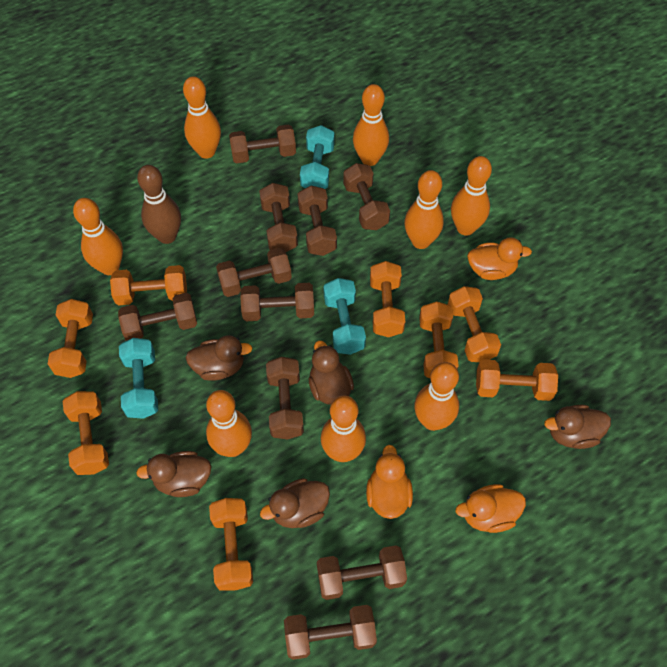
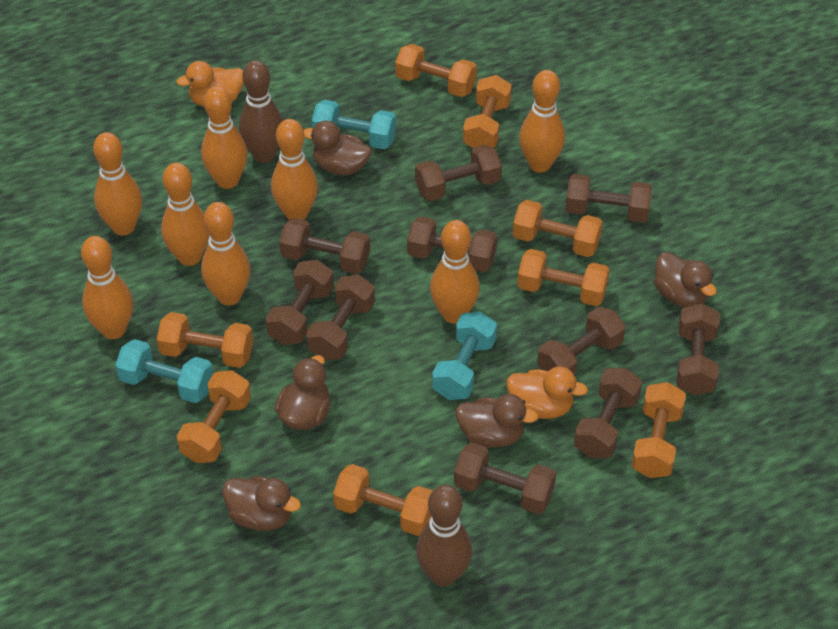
brown bowling pin: [137,165,181,244] = 1 -> [239,60,283,163] [416,485,473,587] = 2
orange duck: [366,445,413,519] [456,484,526,533] [467,237,532,280] = 3 -> [176,61,244,107] [507,367,588,419] = 2

